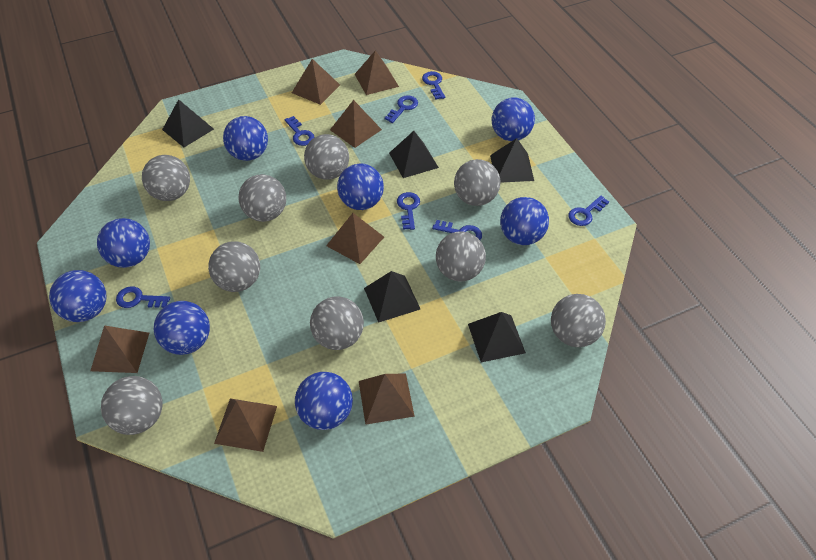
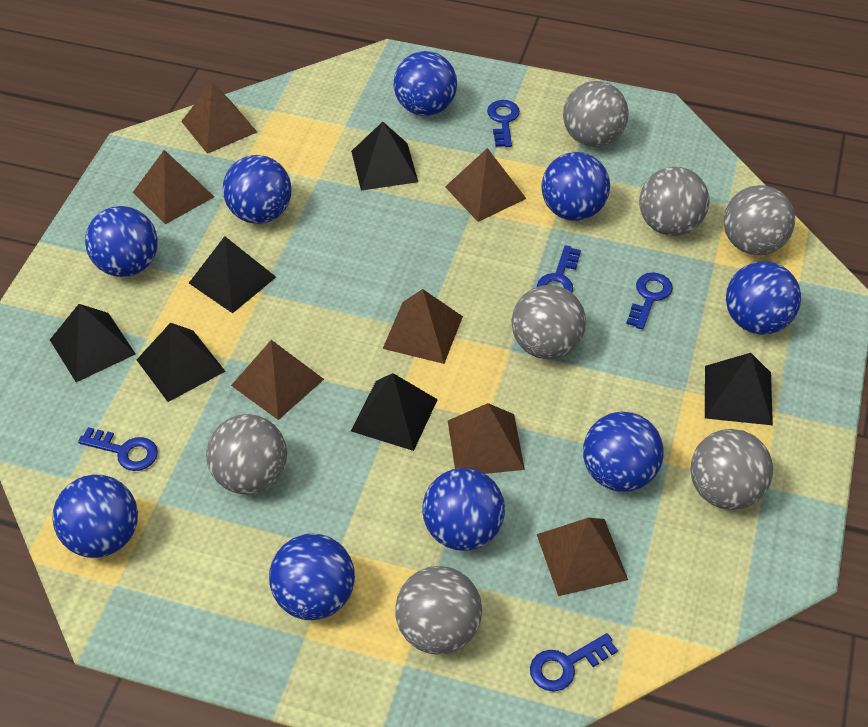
black pyramid: [162,99,214,147] [364,271,420,323] [389,131,439,178] [468,312,526,362] [490,138,534,183] = 5 -> [50,304,136,382] [137,323,226,402] [189,236,276,313] [351,122,418,191] [351,373,438,451] [705,353,773,425] = 6
blue ball: [49,270,106,322] [97,218,150,268] [154,301,210,355] [223,116,268,161] [295,372,353,430] [337,163,384,210] [492,98,535,141] [500,197,549,245] = 8 -> [52,475,138,558] [85,206,158,277] [223,155,292,224] [269,534,355,620] [394,51,457,116] [422,468,505,551] [541,152,610,221] [583,412,664,492] [726,261,801,334] = 9
blue key: [116,286,170,308] [284,116,315,146] [385,96,418,123] [397,192,420,230] [422,71,445,99] [432,220,482,240] [568,196,609,226] = 7 -> [78,427,158,471] [487,100,520,147] [530,633,618,692] [537,245,581,293] [626,272,673,330] = 5
grey ball: [101,376,163,435] [142,155,190,201] [208,241,260,292] [238,174,286,222] [304,134,349,180] [310,297,364,350] [436,231,486,281] [454,159,501,206] [551,294,606,347] = 9 -> [206,414,287,494] [395,566,482,654] [511,285,586,359] [563,81,629,147] [639,167,709,236] [690,429,773,510] [723,185,795,255] = 7

